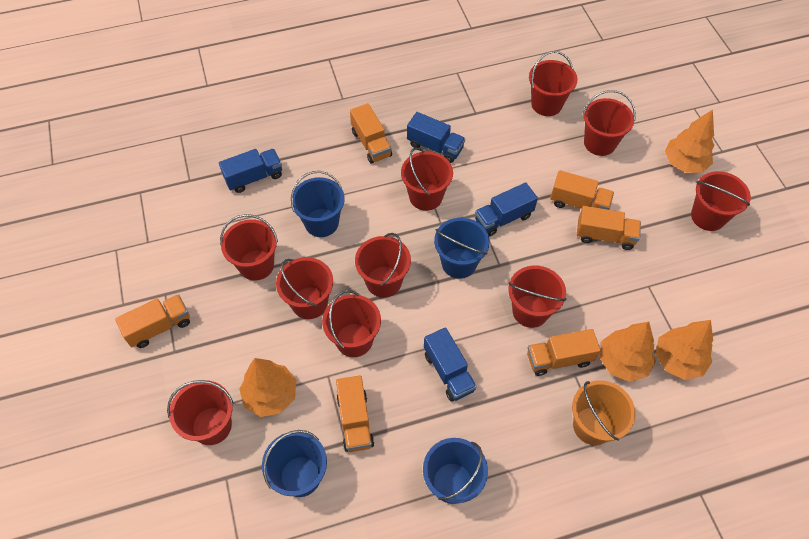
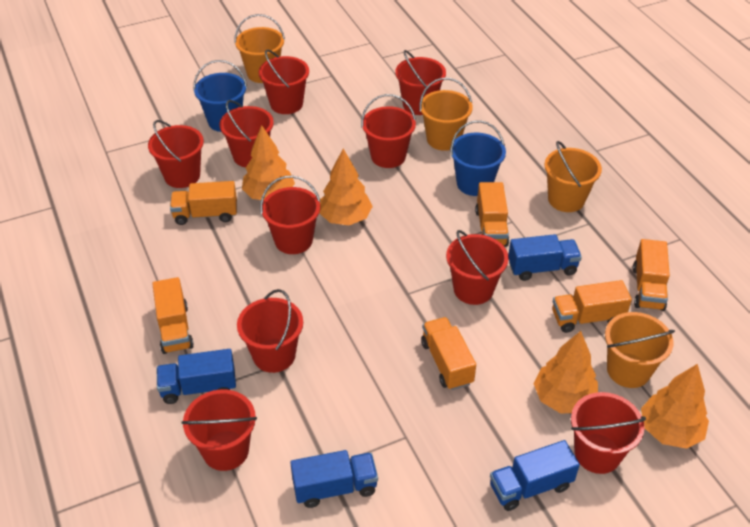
blue bucket: [262,430,327,497] [291,171,345,237] [423,438,488,504] [434,218,490,279] = 4 -> [193,60,247,132] [450,120,506,196] = 2
orange bucket: [572,380,635,445] = 1 -> [234,14,285,83] [420,78,473,151] [544,141,602,212] [605,312,675,388] = 4

